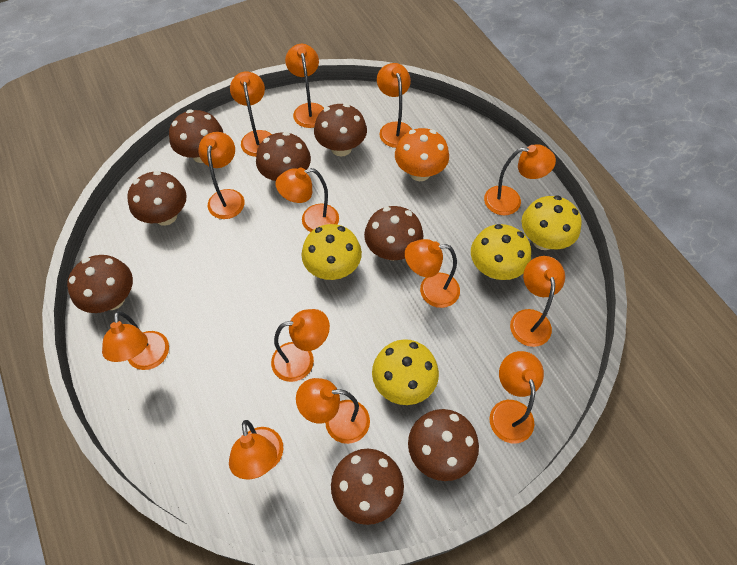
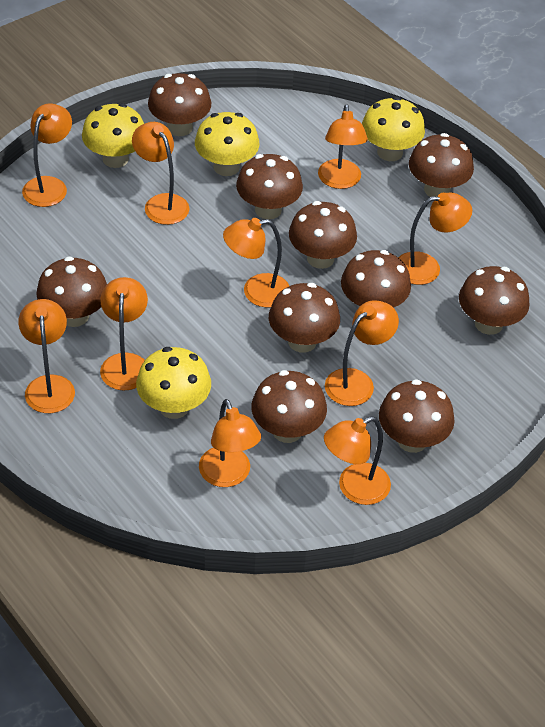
brown mushroom: [67,255,133,313] [127,171,187,226] [169,109,223,163] [256,132,311,181] [314,103,367,156] [331,449,404,525] [364,206,423,261] [408,409,479,481] = 8 -> [36,256,107,327] [148,73,211,136] [236,154,303,219] [251,370,327,443] [269,283,340,353] [289,201,357,269] [341,250,411,308] [379,379,455,453] [409,133,474,197] [459,266,530,335] = 10
orange lamp: [102,311,169,370] [198,132,245,219] [229,420,283,479] [230,71,272,157] [271,309,330,382] [275,168,339,232] [285,44,324,128] [296,378,370,444] [377,63,412,148] [405,239,460,308] [484,144,556,215] [490,351,544,443] [510,256,565,347] = 13 -> [18,299,75,413] [22,103,72,207] [100,277,148,391] [132,122,189,225] [199,399,261,487] [223,218,289,308] [318,104,368,189] [324,416,391,505] [325,300,399,406] [398,192,472,285] = 10
orange mushroom: [395,128,449,181] = 1 -> none = 0

